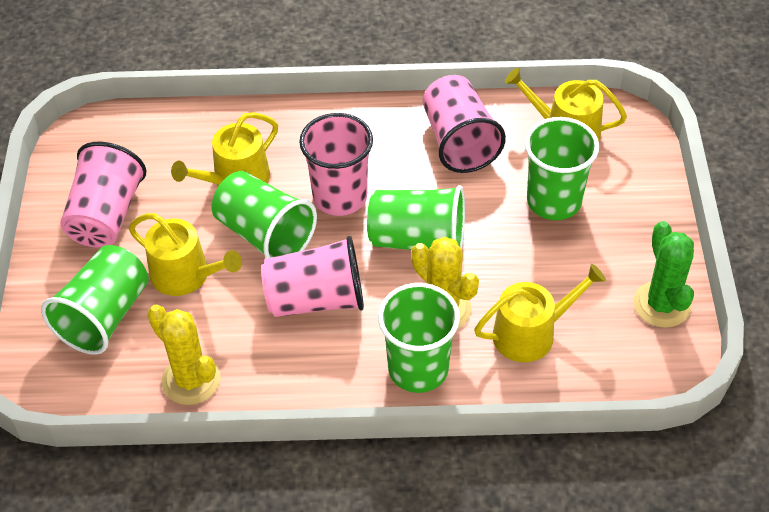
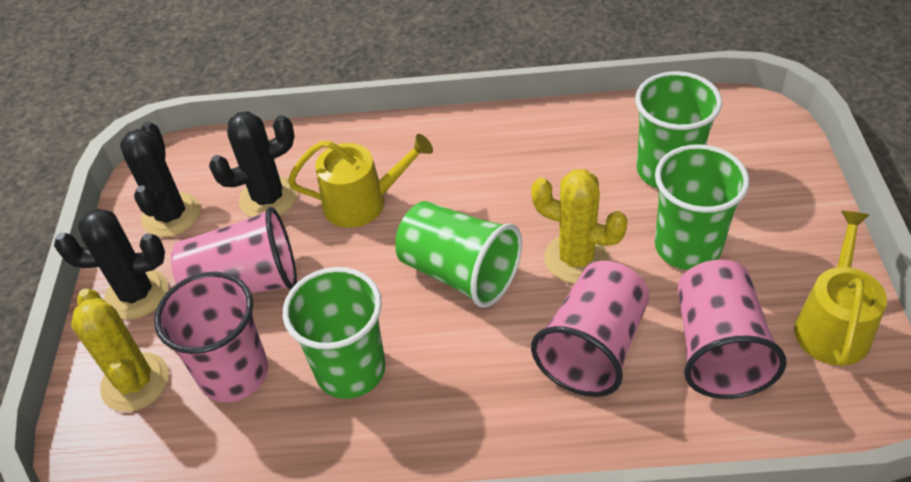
black cactus: none = 0 -> [54,208,168,319] [120,122,200,237] [209,111,297,217] = 3
green cactus: [634,221,694,328] = 1 -> none = 0
green cup: [41,245,149,355] [212,171,317,258] [367,185,465,250] [378,283,460,393] [525,117,599,220] = 5 -> [283,267,385,399] [395,201,522,308] [635,71,722,188] [655,144,749,270] = 4
yellow watering can: [129,213,242,296] [171,112,278,186] [474,264,606,362] [505,68,627,141] = 4 -> [288,134,433,228] [794,211,887,367] = 2

